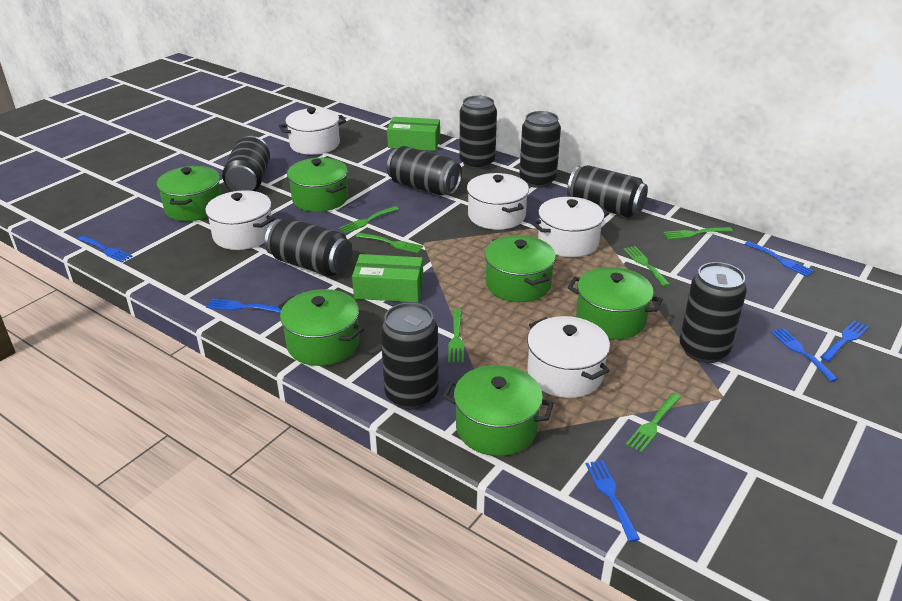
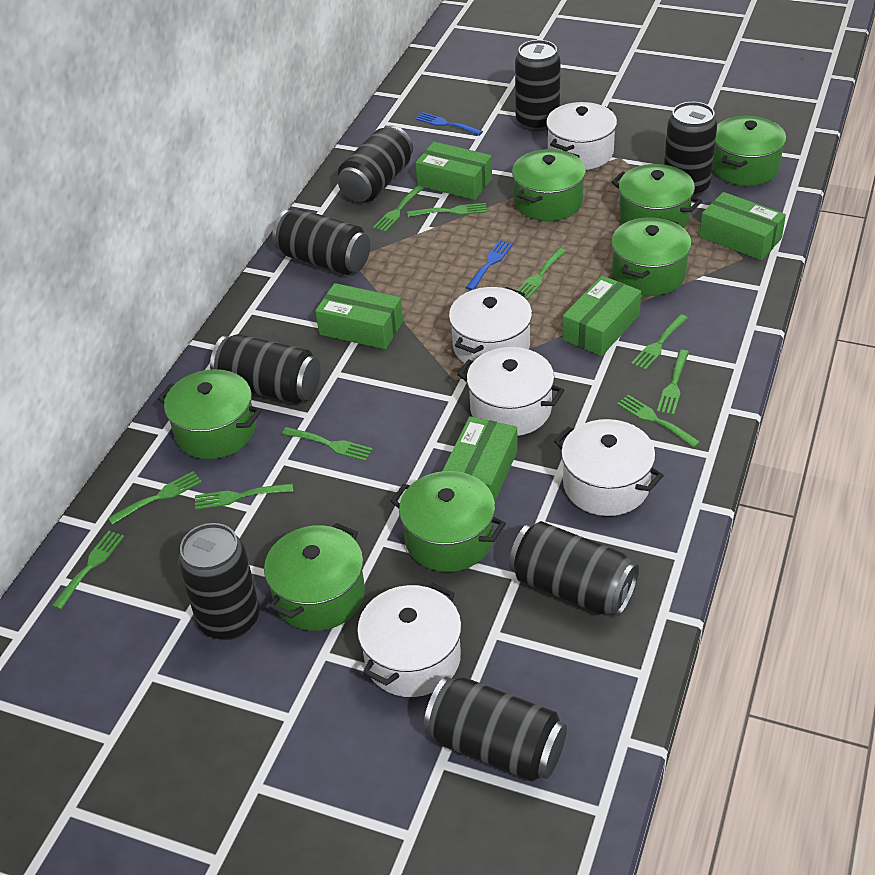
blue fork: [78,236,133,263] [206,299,281,313] [586,460,640,542] [745,241,814,277] [771,328,838,382] [820,320,869,362] = 6 -> [416,112,483,136] [466,240,513,290] = 2
green box: [352,254,423,302] [387,117,440,151] = 2 -> [315,283,403,349] [415,142,492,200] [443,416,518,501] [562,276,641,356] [700,192,786,260] = 5
green fork: [339,206,399,234] [356,233,423,253] [448,309,464,362] [624,246,670,287] [626,393,681,453] [663,227,733,239] = 6 -> [52,531,124,610] [108,471,202,525] [195,483,293,510] [282,427,373,461] [373,186,424,232] [407,203,487,217] [517,248,566,300] [617,395,700,448] [631,314,688,370] [657,350,689,415] = 10
green pot: [157,166,222,221] [278,289,364,366] [287,158,348,212] [443,365,554,456] [485,235,556,302] [567,267,663,340] = 6 -> [158,369,261,459] [264,523,365,631] [391,471,506,572] [512,149,586,221] [611,217,692,296] [612,164,702,228] [712,116,786,186] = 7

